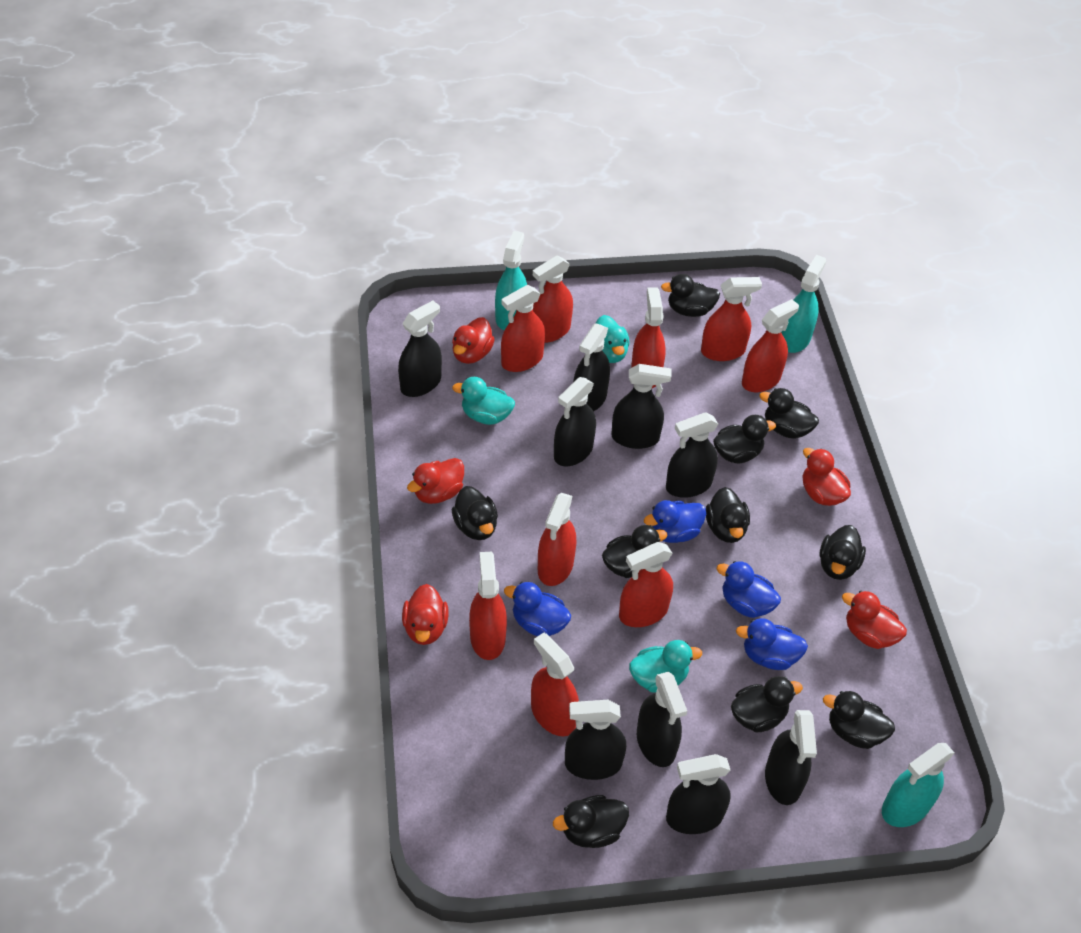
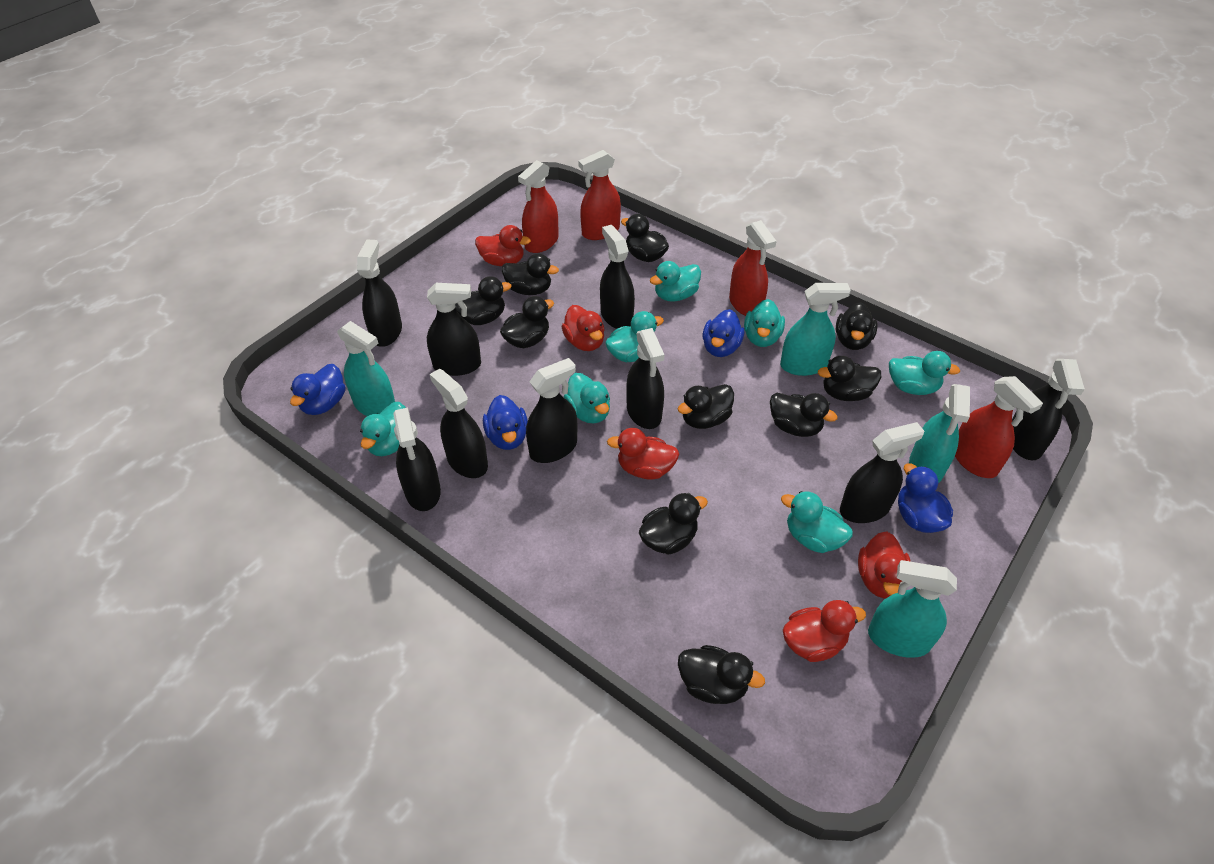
red spray bottle: [469,552,507,660] [501,285,545,372] [531,633,579,736] [533,256,573,343] [538,493,576,586] [619,542,673,627] [631,287,666,388] [701,277,762,361] [742,299,799,392] = 9 -> [518,160,559,253] [578,150,621,240] [729,220,777,316] [955,376,1043,478] = 4
turquoise duck: [452,377,515,425] [596,315,630,363] [629,640,702,693] = 3 -> [360,402,406,456] [564,373,610,423] [605,311,664,362] [650,261,701,301] [744,299,785,347] [781,491,853,553] [889,351,960,395] = 7
turquoise spray bottle: [495,231,527,330] [781,255,826,353] [882,743,955,827] = 3 -> [337,321,395,416] [780,283,851,376] [868,560,957,658] [909,384,970,484] = 4

